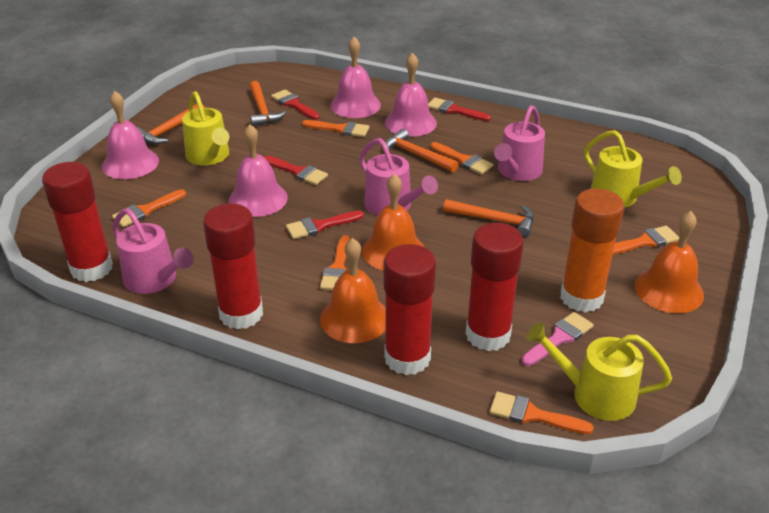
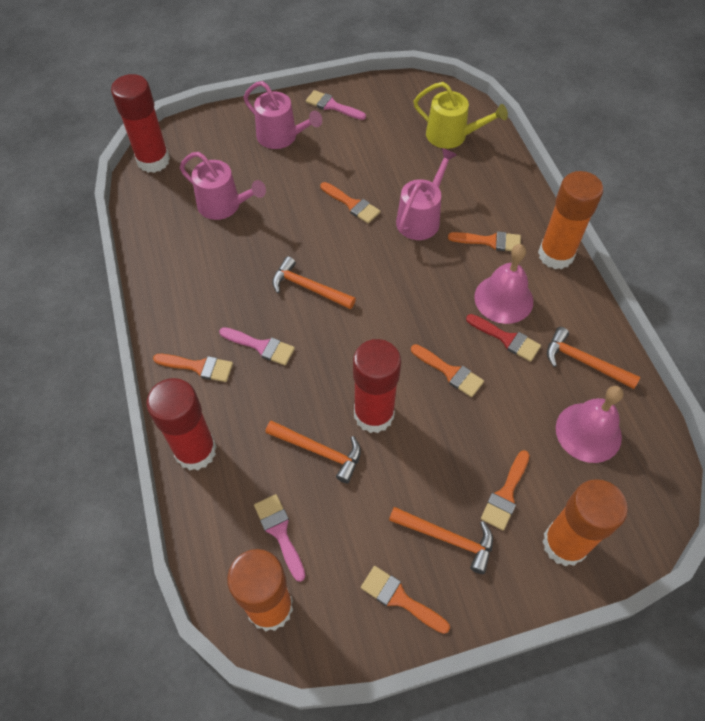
orange bell: [320,238,386,343] [362,174,424,271] [635,211,704,313] = 3 -> none = 0
orange glue stick: [560,188,624,313] = 1 -> [227,549,293,631] [538,171,603,269] [542,479,628,567] = 3
pink bell: [102,91,159,179] [228,124,288,217] [330,37,381,118] [385,53,437,137] = 4 -> [474,244,533,324] [556,386,624,463] = 2
pink brush: [521,312,594,366] = 1 -> [219,327,295,365] [254,494,306,582] [306,90,366,120] = 3
red brush: [264,156,328,185] [271,90,320,120] [286,211,364,239] [428,98,491,121] = 4 -> [466,314,541,362] = 1
red glue stick: [42,162,113,282] [203,203,263,329] [384,244,436,375] [466,223,524,351] = 4 -> [111,74,170,173] [146,378,217,470] [353,339,401,433] = 3
yellow watering can: [182,91,229,166] [526,322,672,421] [584,130,682,208] = 3 -> [414,82,508,149] = 1

